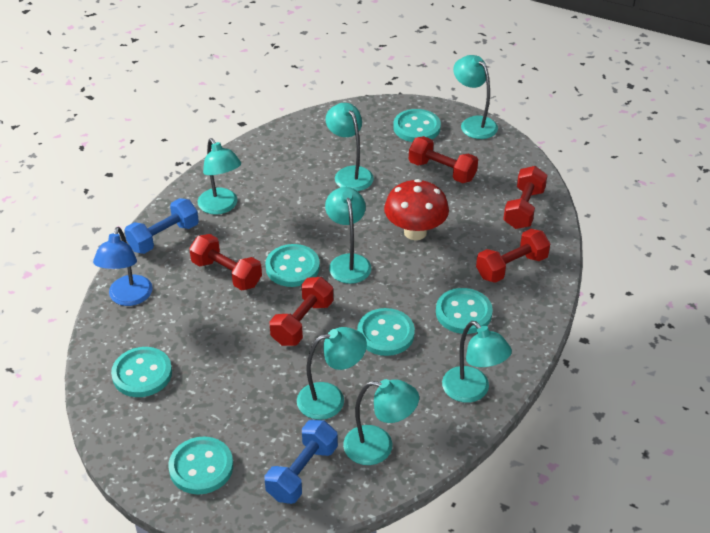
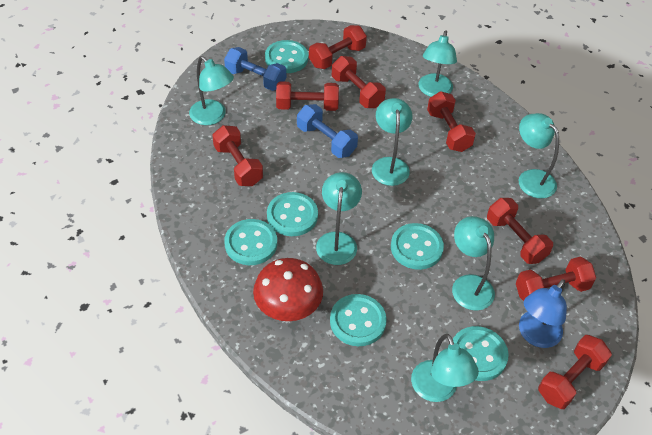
red dumbbell: [189,234,262,290] [269,277,333,346] [409,136,478,183] [476,229,550,283] [503,166,547,229] = 5 -> [212,125,263,186] [276,81,339,111] [309,25,367,69] [332,56,386,108] [427,91,476,152] [487,198,553,264] [516,256,596,301] [538,335,612,409] = 8

